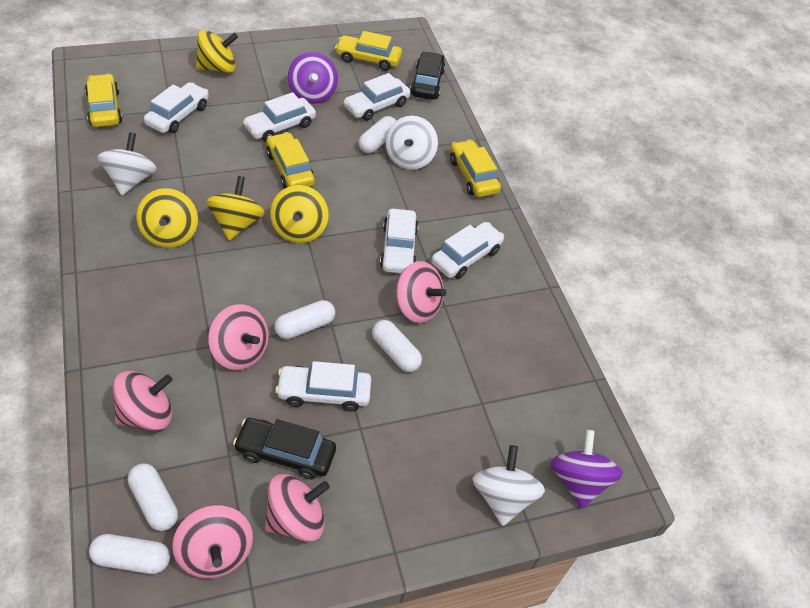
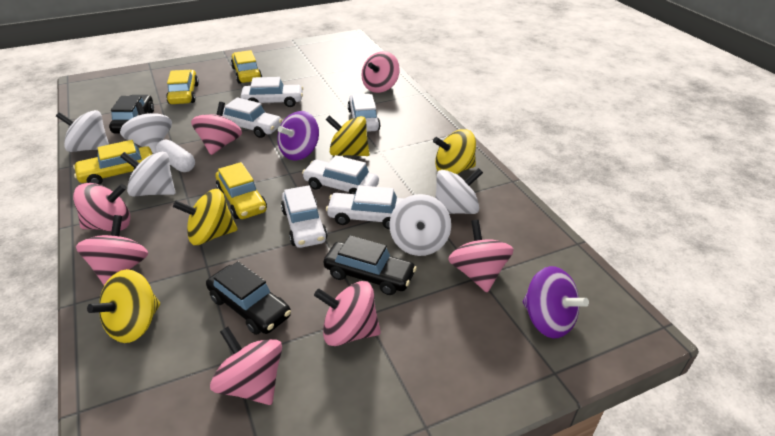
black car: [233,418,336,479] [410,51,446,100] = 2 -> [109,95,154,133] [206,261,291,335] [324,235,417,295] = 3
pink spinning top: [113,371,172,431] [172,505,253,578] [208,304,268,370] [265,474,330,542] [396,261,447,323] = 5 -> [73,183,130,231] [76,215,148,285] [191,102,242,155] [210,327,282,405] [314,281,381,346] [361,51,400,93] [448,220,514,292] = 7
white capsule: [89,534,170,574] [128,463,178,531] [274,300,335,339] [358,116,396,153] [372,320,422,372] = 5 -> [156,140,195,172] = 1
white spinning top: [97,132,157,195] [386,116,438,170] [472,445,545,526] = 3 -> [56,110,109,152] [120,102,172,154] [120,152,176,196] [389,194,451,256] [435,168,483,214] = 5

